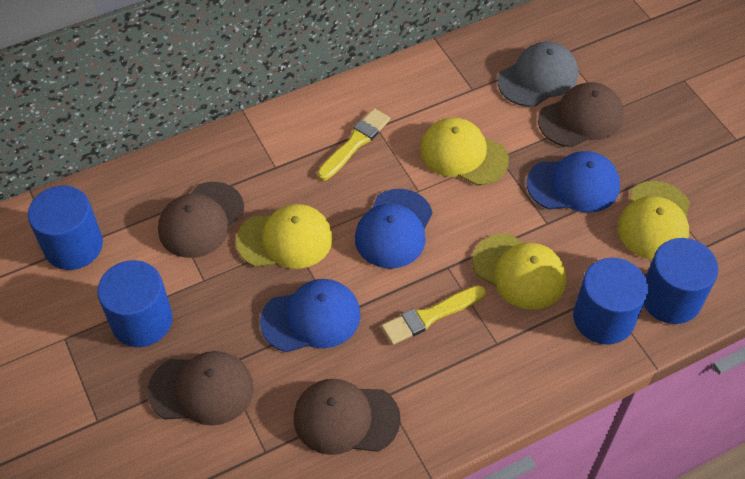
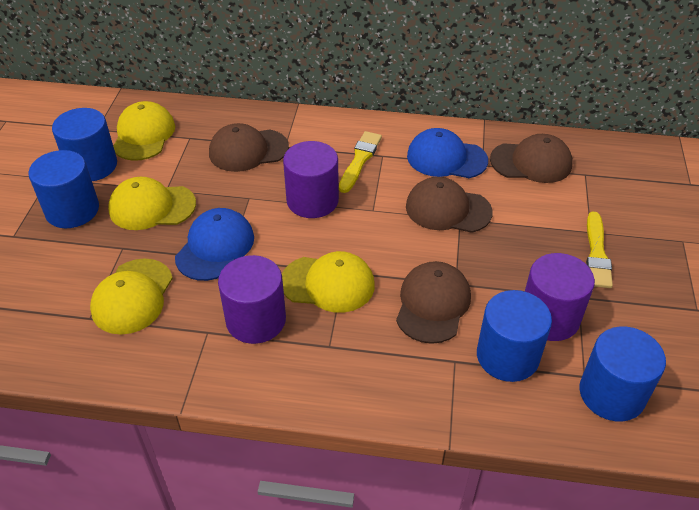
blue cap: [260,279,361,352] [355,189,432,268] [527,151,620,213] = 3 -> [175,208,254,281] [407,128,488,178] = 2
grey cap: [498,42,578,107] = 1 -> none = 0
purple cylinder: none = 0 -> [218,255,286,344] [283,141,339,218] [525,253,595,341] = 3

